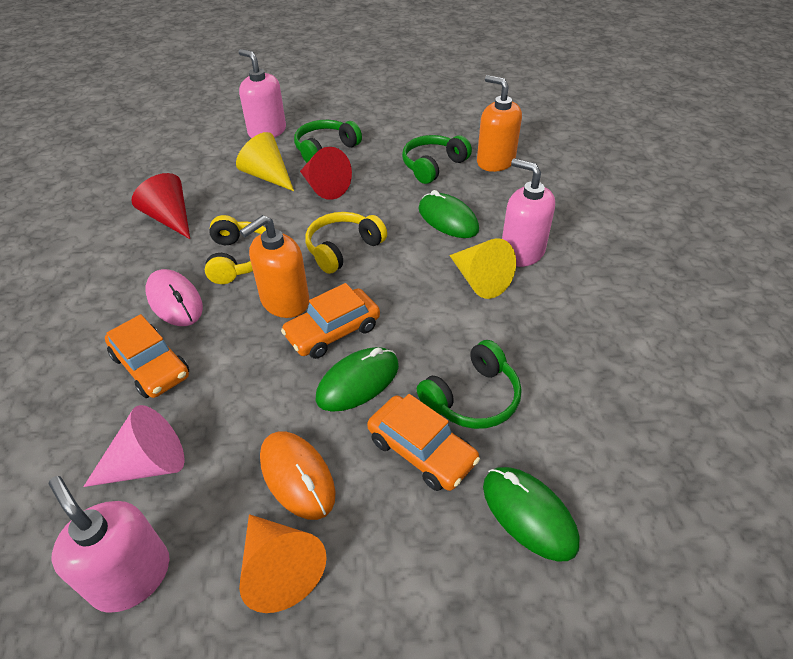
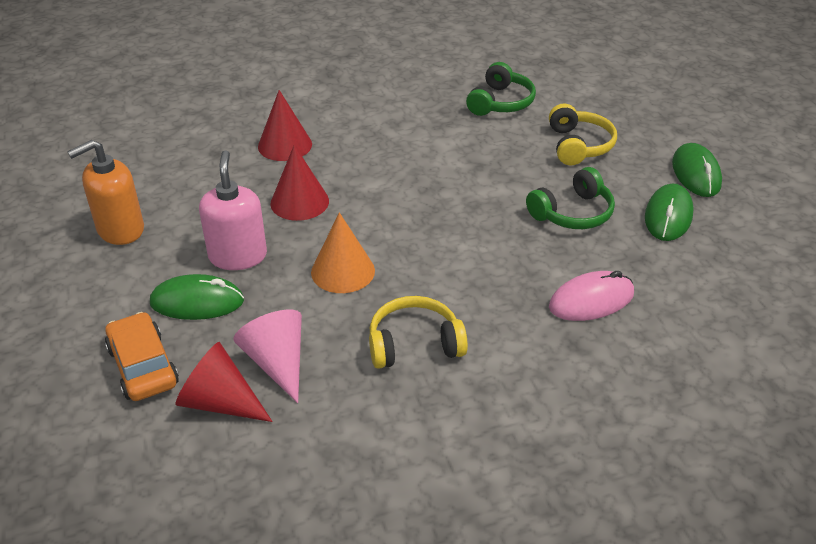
green headphones: [294,120,362,163] [402,135,472,184] [417,340,522,429] = 3 -> [466,62,536,116] [526,167,615,229] = 2
orange car: [105,314,189,398] [281,283,380,359] [367,394,480,491] = 3 -> [105,312,179,401] = 1
orange mouse: [260,431,336,520] = 1 -> none = 0
orange soap dispenser: [240,215,309,318] [477,75,522,172] = 2 -> [67,140,144,245] = 1
pink soap dispenser: [49,476,169,613] [239,49,286,138] [502,158,555,267] = 3 -> [199,150,267,270] = 1
red cone: [132,173,190,239] [300,147,352,200] = 2 -> [175,342,273,422] [258,90,312,161] [271,145,329,221] = 3
yellow cone: [236,132,294,191] [449,238,516,299] = 2 -> none = 0

